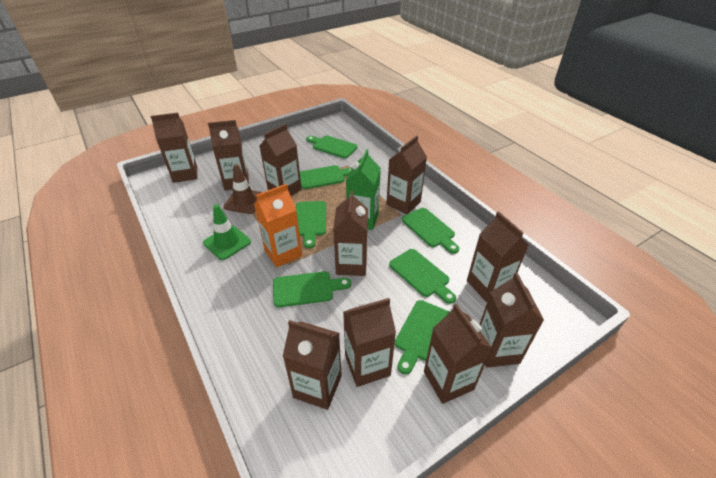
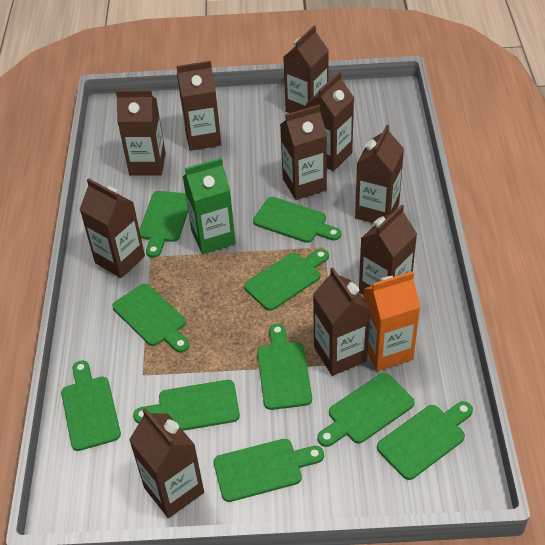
brown traffic cone: [223,164,262,214] = 1 -> none = 0
green cutting board: [273,271,351,307] [296,201,326,249] [300,165,351,189] [306,136,358,158] [389,249,456,304] [395,300,450,375] [402,208,460,254] = 7 -> [61,360,121,451] [112,284,190,353] [133,380,240,431] [139,191,188,258] [214,439,324,502] [244,249,329,311] [253,197,341,243] [257,323,312,410] [317,373,415,447] [377,401,473,480] = 10
green traffic cone: [203,204,251,260] = 1 -> none = 0

